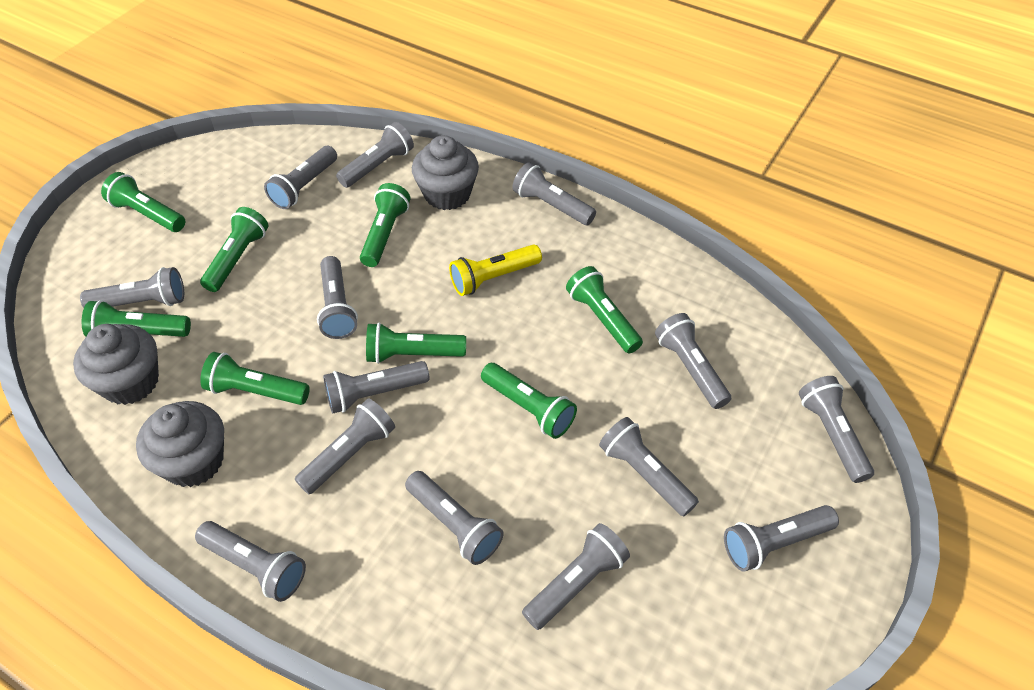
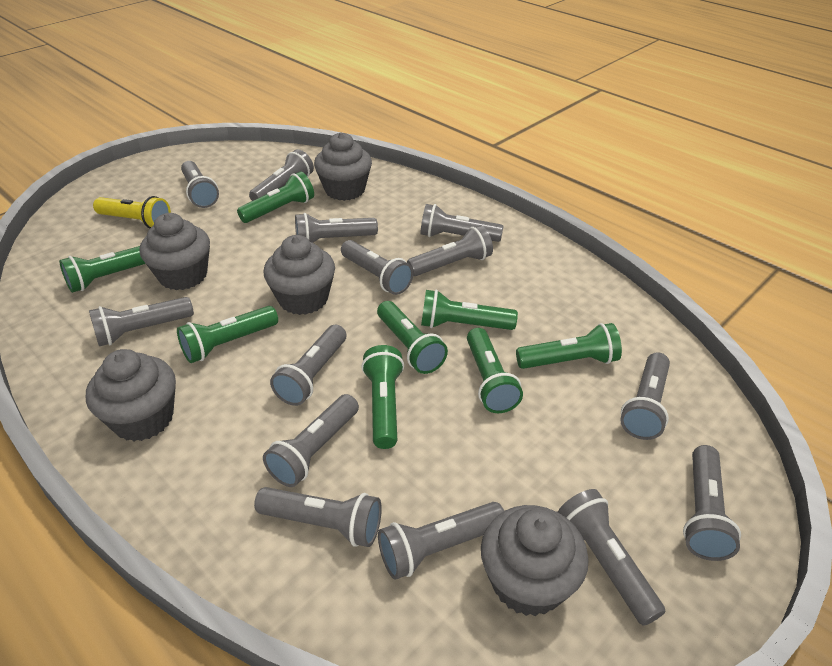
grey cupcake: [73,324,159,405] [136,401,224,487] [412,135,479,210] = 3 -> [86,349,176,442] [140,213,210,290] [264,235,335,315] [314,132,372,201] [481,505,589,616] = 5

